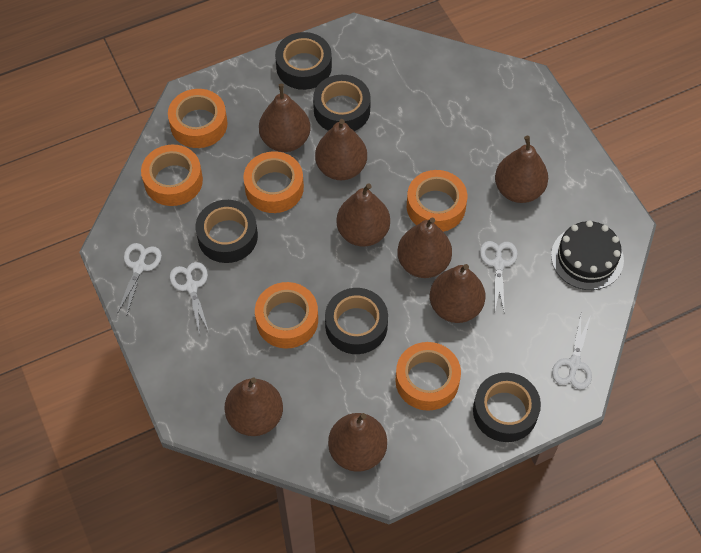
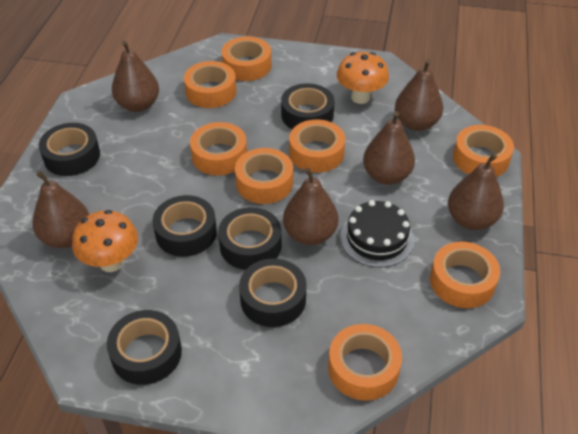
black tape: [195,200,258,263] [275,32,332,90] [313,75,371,131] [325,288,388,354] [473,373,541,442] = 5 -> [39,123,100,176] [107,310,182,385] [152,195,217,257] [218,207,282,270] [239,258,307,327] [281,83,334,129] = 6
brown pear: [225,378,283,436] [259,84,310,152] [315,119,367,180] [328,413,387,472] [336,183,390,246] [397,218,452,278] [430,264,485,323] [495,136,548,203] = 8 -> [33,171,89,248] [112,41,159,112] [283,168,338,245] [363,111,415,185] [395,59,443,131] [448,153,504,230] = 6
orange mushroom: none = 0 -> [72,210,138,272] [337,52,389,104] = 2
orange tape: [141,145,203,206] [168,89,228,148] [243,151,304,213] [255,282,318,348] [395,342,461,411] [407,170,467,232] = 6 -> [184,61,236,108] [190,122,247,176] [221,36,271,81] [235,148,293,204] [289,119,345,173] [328,324,402,401] [430,242,500,308] [453,125,514,177] = 8
white scissors: [117,243,162,317] [169,262,209,335] [480,241,518,314] [552,315,592,390] = 4 -> none = 0

